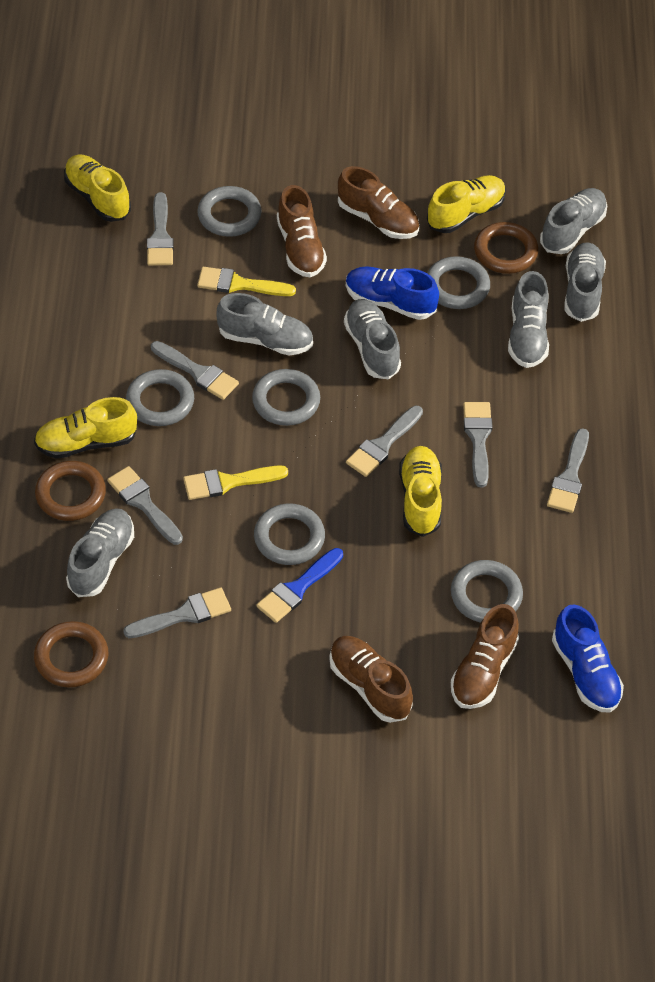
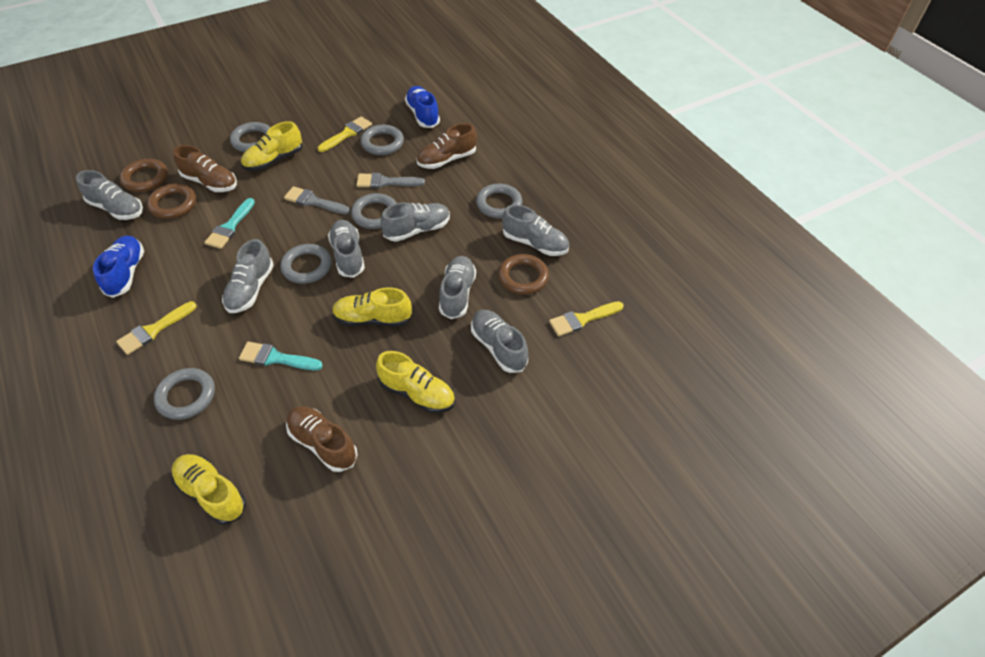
blue brush: [256,548,343,623] = 1 -> none = 0
brown shoe: [277,185,327,277] [329,636,413,723] [338,166,419,239] [451,604,519,709] = 4 -> [173,145,237,192] [286,406,358,472] [417,123,477,169] = 3
grey brush: [107,466,183,545] [123,588,231,638] [147,192,174,266] [151,341,239,400] [346,406,423,477] [463,402,493,487] [547,428,589,513] = 7 -> [284,186,350,214] [357,173,425,188] = 2
grey shoe: [66,508,134,597] [216,293,313,355] [344,299,401,379] [508,271,549,368] [540,188,607,254] [565,242,606,322] = 6 -> [76,170,143,220] [222,239,274,313] [328,220,365,278] [380,202,450,242] [439,256,476,319] [471,310,528,373] [502,205,569,256] = 7
turquoise brush: none = 0 -> [204,198,255,249] [239,342,323,370] = 2
yellow brush: [183,466,288,500] [197,267,296,296] = 2 -> [116,301,197,355] [318,116,372,152] [549,301,624,336] = 3

